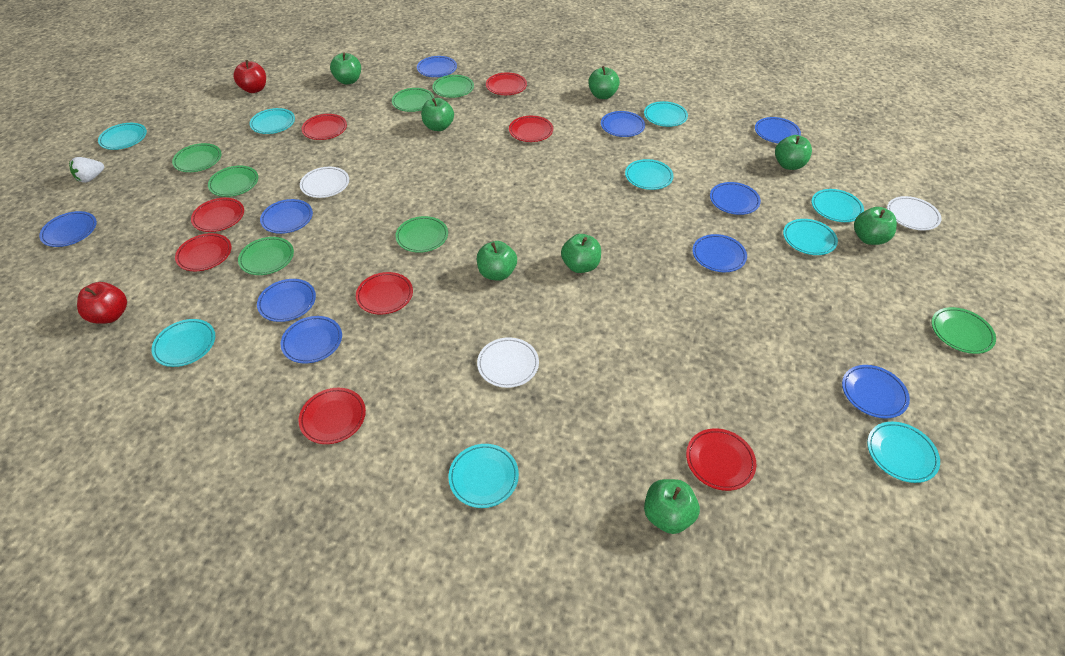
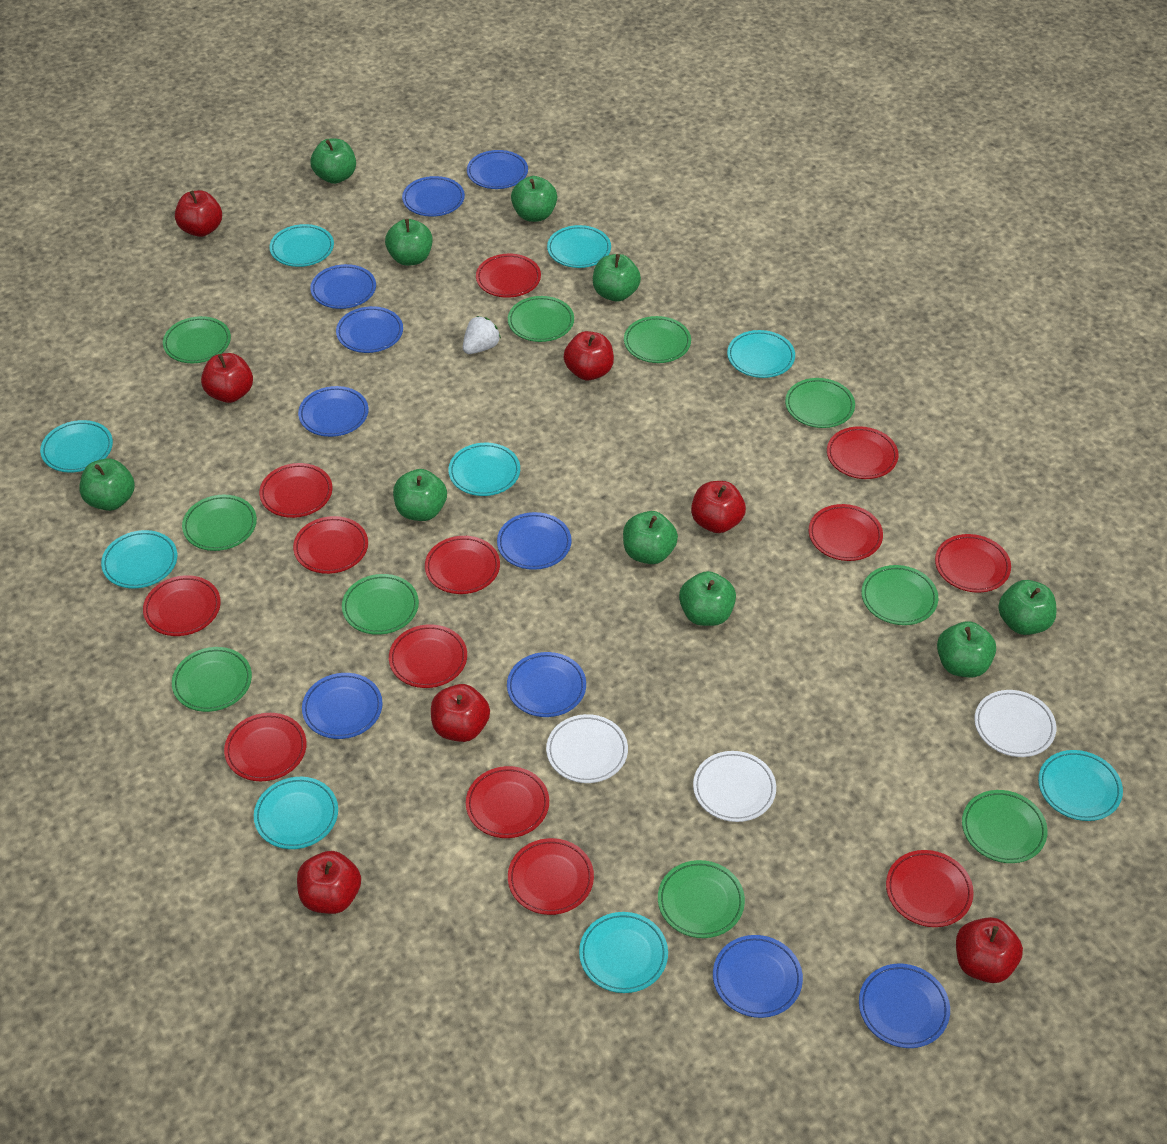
green apple: [330,53,361,84] [421,98,454,131] [477,241,517,281] [561,234,601,273] [588,66,620,99] [644,479,700,534] [775,135,812,170] [854,207,897,245] = 8 -> [79,458,135,511] [311,139,356,184] [385,219,433,266] [393,469,447,521] [511,176,557,222] [593,254,641,302] [623,511,678,564] [679,571,736,626] [937,621,996,678] [998,580,1057,635] = 10
green plate: [172,143,222,172] [208,166,258,197] [238,237,294,275] [392,88,434,112] [395,216,448,253] [432,75,474,98] [931,307,996,354] = 7 -> [163,316,231,363] [172,647,252,712] [182,495,257,551] [342,574,419,635] [508,296,574,342] [624,316,691,363] [658,860,745,938] [785,378,855,428] [861,565,938,625] [962,790,1048,863] = 10
red apple: [77,282,127,324] [233,60,266,93] = 2 -> [175,190,222,237] [201,353,253,403] [297,851,361,914] [431,684,490,742] [564,331,614,380] [691,481,746,533] [956,917,1023,983] = 7
red plate: [175,233,232,271] [191,198,244,232] [299,388,366,444] [301,114,347,140] [356,272,413,315] [486,73,527,95] [509,116,553,142] [686,428,756,491] = 8 -> [143,575,221,636] [224,713,307,781] [259,463,332,518] [293,516,368,574] [389,624,467,688] [425,536,500,594] [466,766,549,838] [476,254,541,298] [508,838,594,915] [809,504,883,561] [827,426,899,479] [886,850,974,927] [935,534,1011,593] = 13

